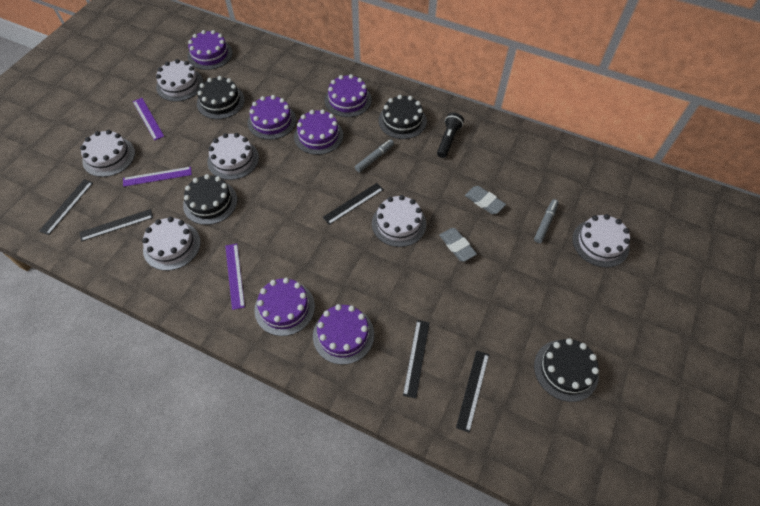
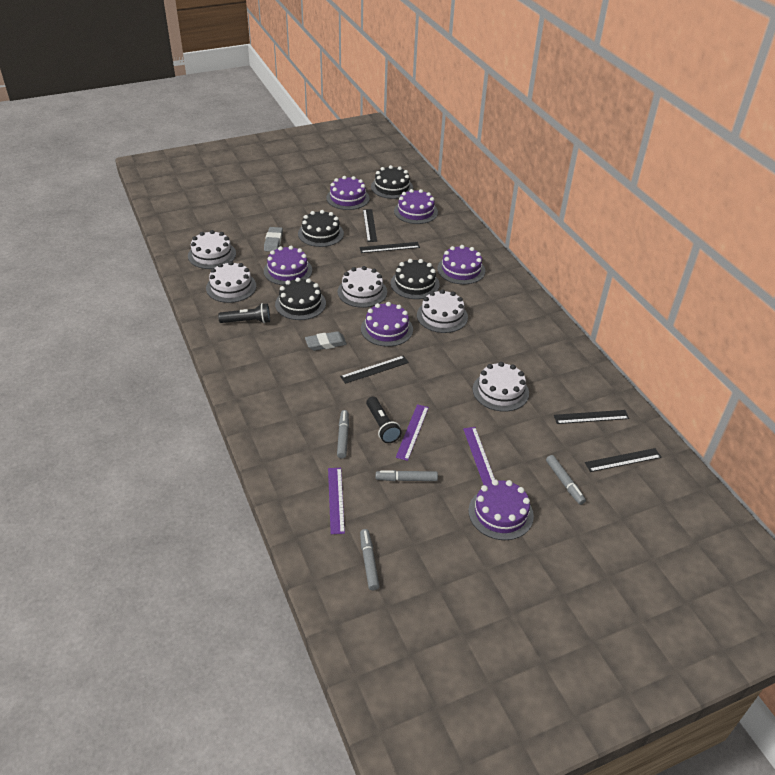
black flashlight: [437,113,464,158] = 1 -> [218,303,270,323] [366,396,402,443] = 2
grey marker: [355,139,394,172] [534,199,559,243] = 2 -> [337,410,349,458] [360,529,379,590] [376,470,438,481] [546,455,586,505] = 4
white cake: [80,130,135,177] [142,217,201,271] [156,59,203,102] [207,133,259,180] [372,195,426,247] [572,214,630,267] = 6 -> [188,230,236,269] [206,261,256,303] [337,266,387,308] [417,289,468,333] [473,362,529,412] = 5

